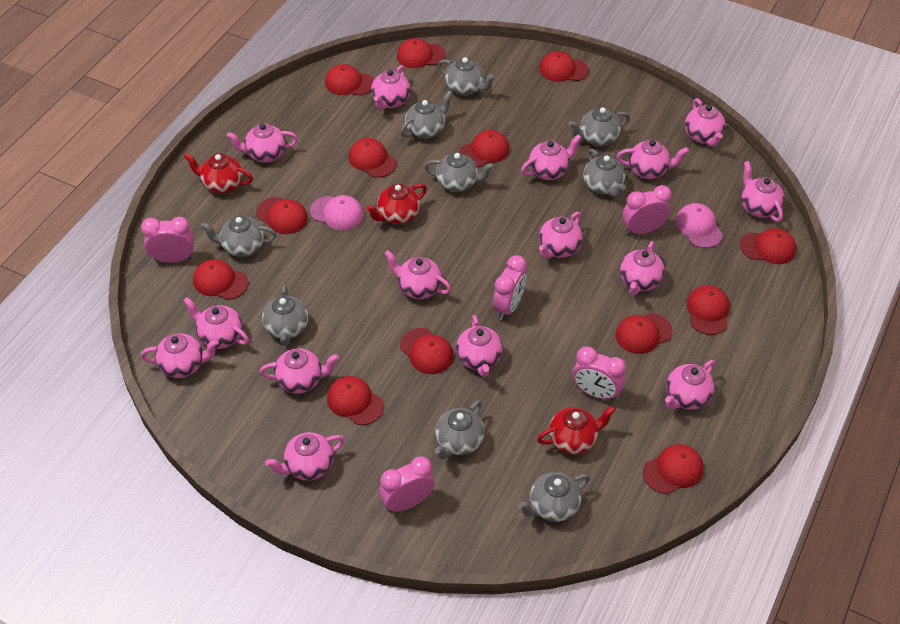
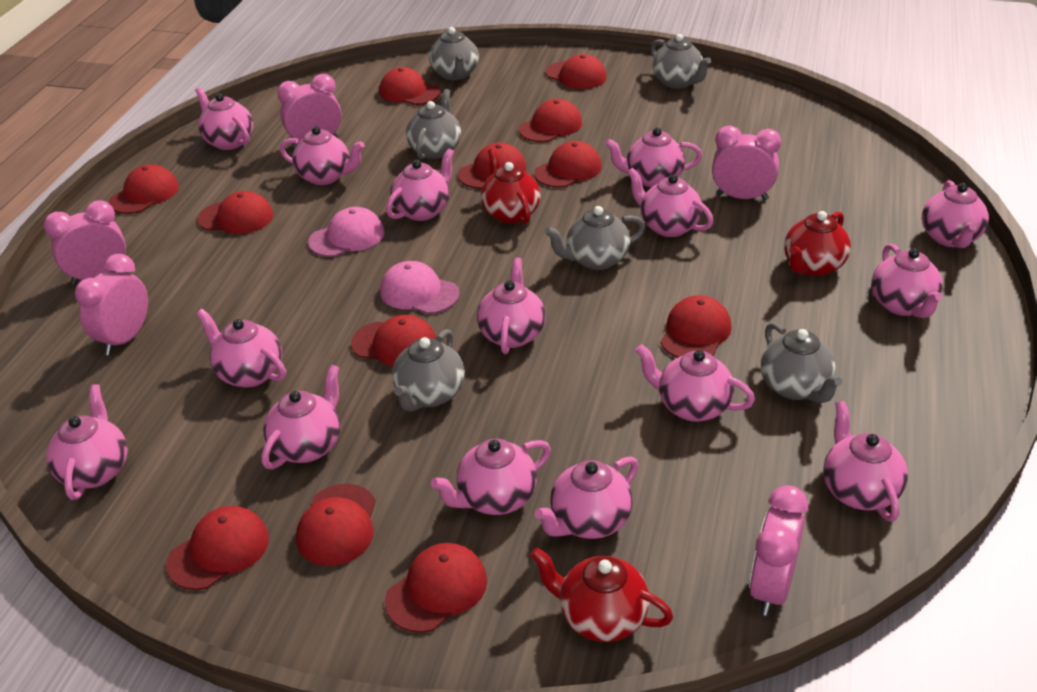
grey teapot: [201,216,277,257] [262,285,308,346] [400,91,453,139] [424,152,494,192] [434,400,484,459] [438,57,496,96] [518,472,590,522] [569,107,630,146] [583,149,626,198] = 9 -> [392,329,465,412] [406,89,461,159] [429,27,479,80] [545,206,645,270] [651,34,711,89] [760,322,842,403] = 6
red cap: [193,259,248,300] [256,197,308,234] [325,64,374,96] [327,376,384,425] [348,138,397,178] [397,38,446,68] [400,328,454,374] [460,130,510,167] [539,51,589,82] [615,313,673,354] [643,444,704,494] [686,285,730,335] [740,228,796,264] = 13 -> [109,164,179,214] [166,506,269,590] [197,191,273,234] [296,484,376,566] [351,315,436,367] [379,67,441,105] [385,543,487,633] [458,143,526,189] [519,99,582,142] [534,141,602,188] [546,54,607,89] [660,295,732,358] = 12

